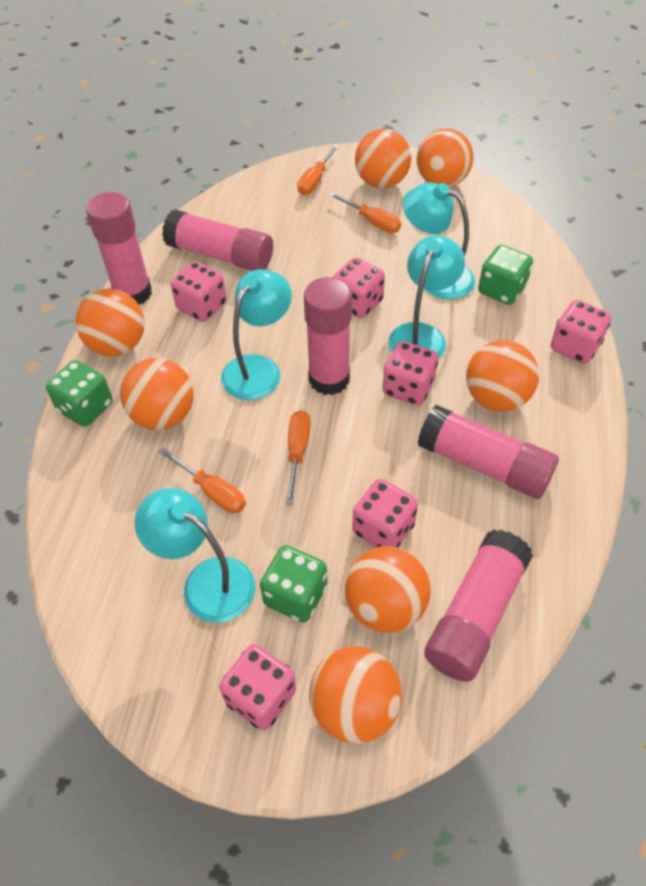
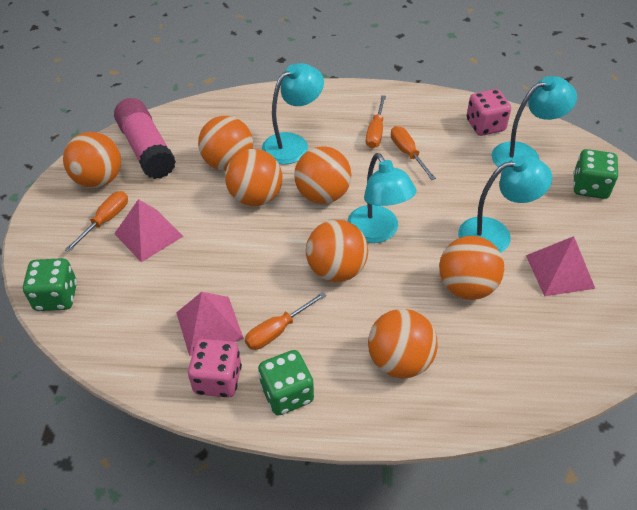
pink dice: [171,261,227,322] [219,644,296,730] [333,257,385,318] [352,479,418,548] [383,341,438,406] [550,300,611,364] = 6 -> [188,339,242,398] [467,89,511,136] = 2
pink glue stick: [86,192,152,305] [162,209,273,271] [304,277,352,395] [418,405,559,499] [424,530,533,682] = 5 -> [114,98,176,179] = 1
pink pyramid: none = 0 -> [114,199,183,262] [176,292,244,356] [526,236,595,296] = 3

